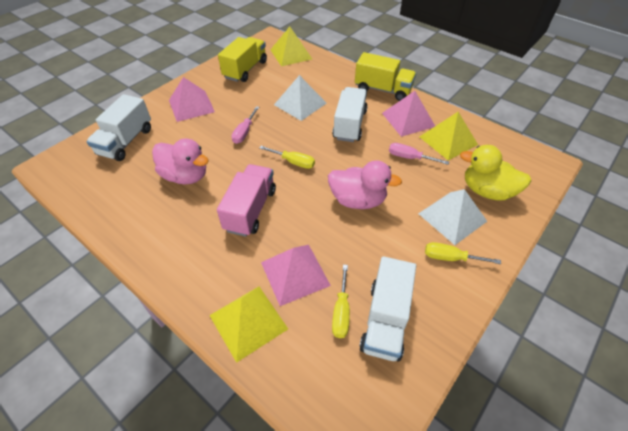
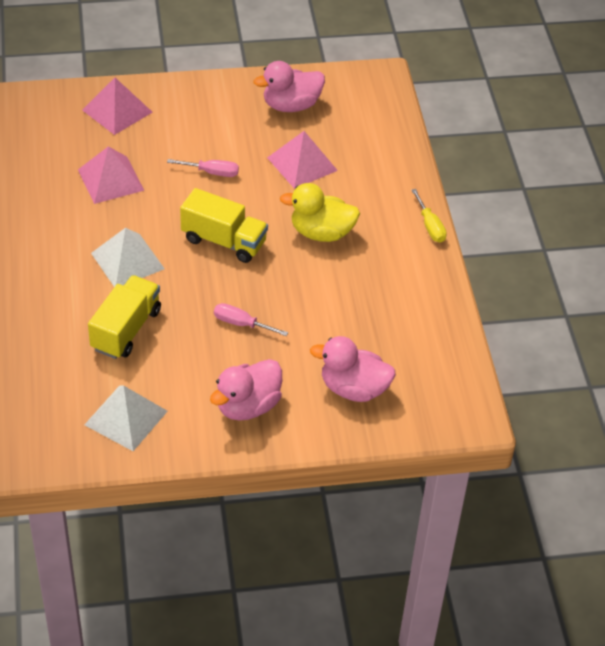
pink duck: [152,138,209,184] [328,160,402,209] = 2 -> [210,359,282,420] [254,61,325,112] [310,336,396,402] = 3
pink truck: [217,164,276,237] = 1 -> none = 0
white truck: [86,94,151,161] [332,87,368,142] [359,256,416,361] = 3 -> none = 0
yellow pyramid: [209,287,288,363] [270,27,312,66] [420,112,478,161] = 3 -> none = 0
yellow screwdriver: [259,146,315,169] [332,264,350,338] [425,242,501,264] = 3 -> [411,189,447,243] = 1

